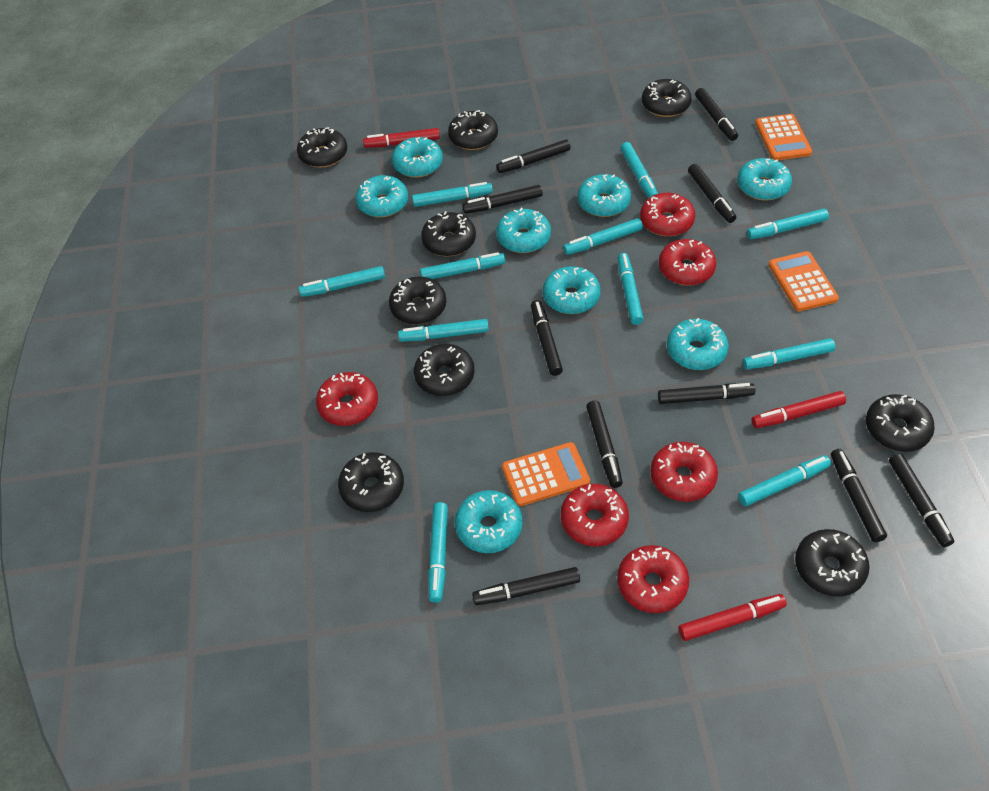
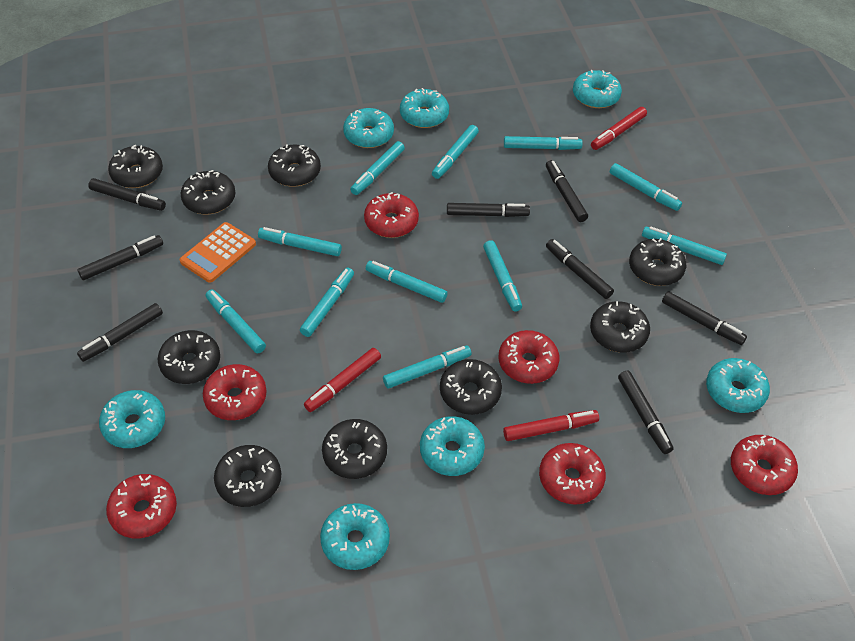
black marker: [462,185,543,214] [472,567,580,605] [496,139,571,173] [531,300,563,376] [586,401,623,488] [658,383,755,404] [688,164,736,223] [695,88,738,141] [831,449,887,542] [889,454,954,547] = 10 -> [77,235,163,280] [77,303,163,362] [88,178,166,211] [447,203,530,217] [546,160,588,222] [546,239,614,299] [618,370,674,454] [662,291,747,345] = 8
orange calculator: [502,442,590,506] [755,114,812,160] [769,251,839,311] = 3 -> [180,222,256,283] = 1
turquoise donut: [355,175,408,217] [392,137,443,178] [455,490,523,553] [496,208,551,253] [543,266,601,314] [577,174,631,217] [667,318,729,370] [737,158,792,200] = 8 -> [99,390,165,448] [320,503,390,570] [343,108,394,148] [400,88,449,128] [420,416,485,476] [573,70,622,108] [706,358,770,413] = 7

